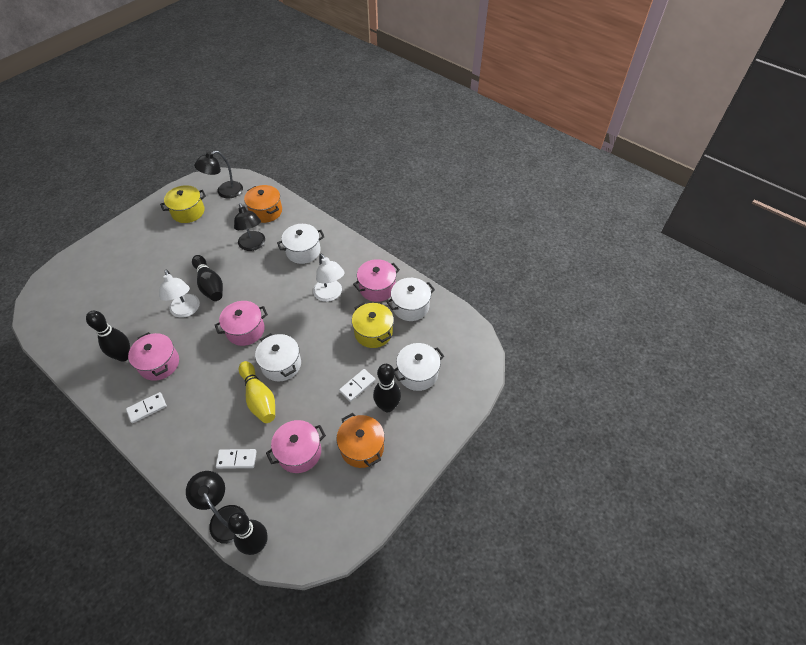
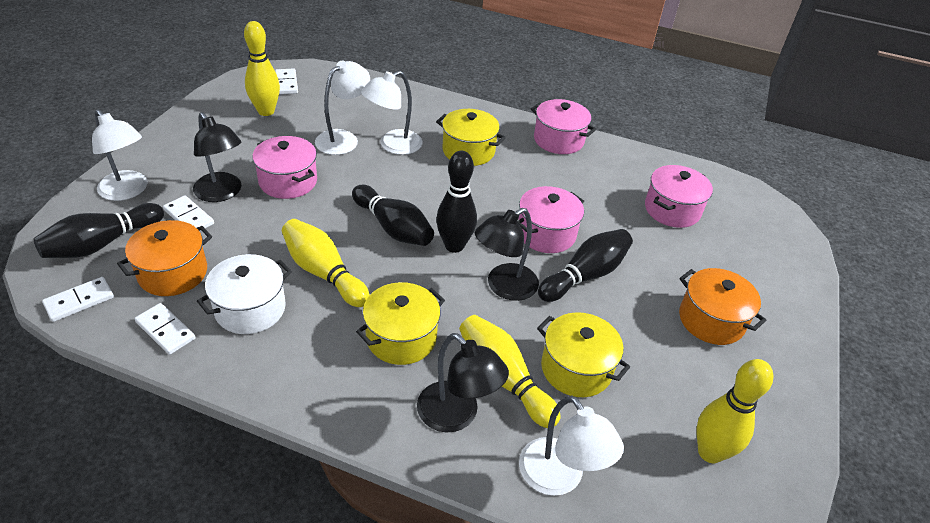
white domino: [126,392,167,423] [216,449,257,469] [339,369,376,402] = 3 -> [42,277,114,322] [135,303,195,355] [163,195,214,231] [275,68,298,95] = 4
white lamp: [159,269,200,318] [313,253,344,302] = 2 -> [92,109,148,201] [315,61,370,155] [361,71,423,155] [519,396,624,496] = 4
white pot: [255,333,301,381] [277,224,324,264] [387,278,435,321] [394,343,444,391] = 4 -> [197,254,292,334] = 1
yellow bowling pin: [239,361,275,423] = 1 -> [244,21,280,116] [282,219,370,307] [459,315,561,428] [696,359,773,463] = 4
yellow pot: [160,185,206,223] [352,302,394,348] = 2 -> [356,282,445,365] [436,109,506,166] [537,312,630,397] = 3

